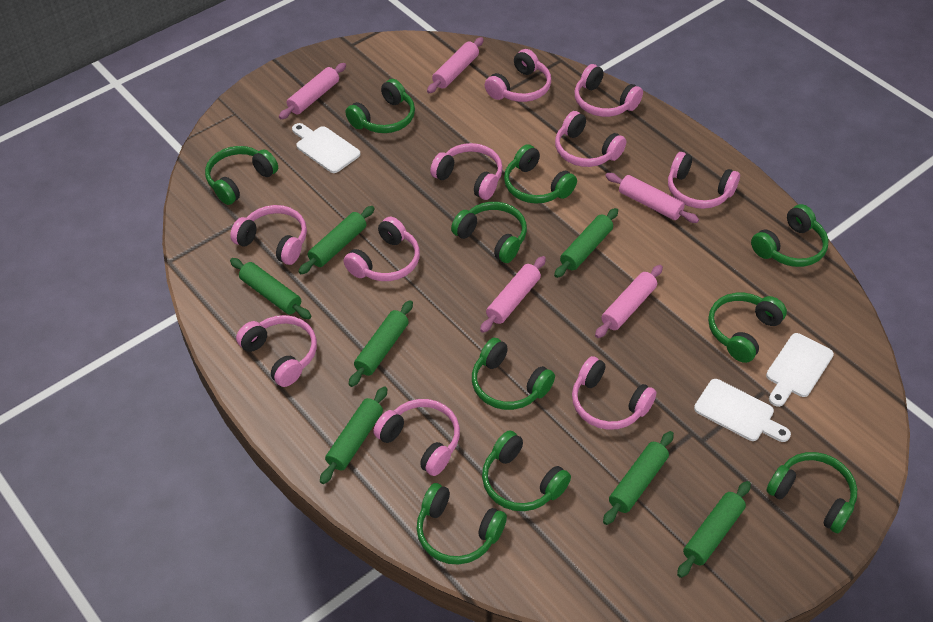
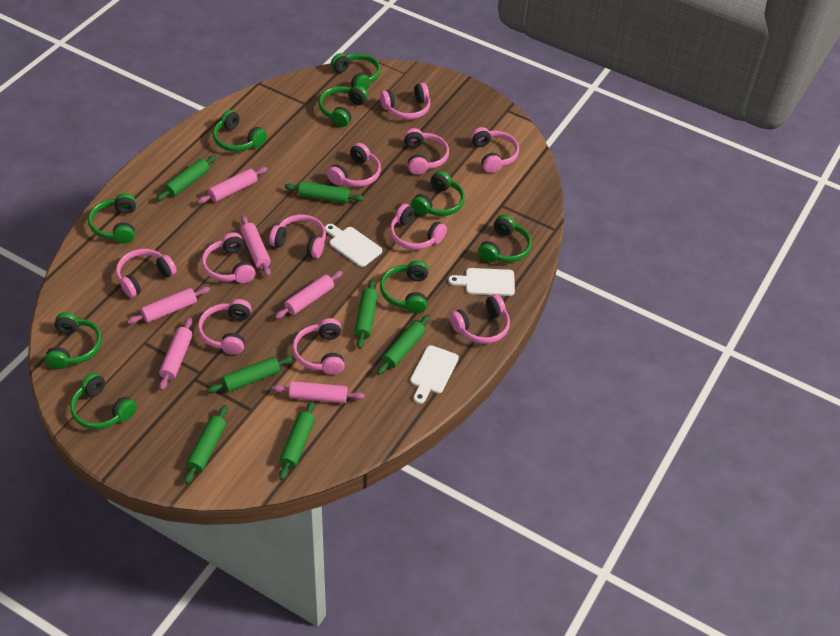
green headphones: [205,146,278,205] [346,79,415,133] [417,483,507,565] [451,202,527,263] [472,338,555,410] [482,430,571,511] [504,144,577,204] [708,293,787,363] [751,204,829,267] [766,452,857,533] = 10 -> [45,312,102,369] [70,373,137,429] [88,193,136,243] [213,110,267,152] [318,85,368,127] [331,53,380,90] [380,260,429,313] [411,171,465,216] [478,215,532,263] = 9
pink headphones: [230,205,307,265] [236,315,317,387] [343,217,420,281] [373,399,460,476] [430,143,503,200] [485,49,551,102] [555,111,626,167] [572,356,657,430] [575,64,643,117] [668,152,740,209] = 10 -> [116,249,177,298] [198,299,251,355] [202,232,255,283] [269,215,326,259] [292,318,345,375] [327,143,381,187] [380,83,430,120] [390,204,447,250] [404,128,449,175] [450,294,510,344] [471,127,519,173] = 11
pink rolling pin: [279,63,346,119] [427,37,484,93] [480,256,546,333] [595,265,663,338] [605,173,699,223] = 5 -> [127,287,210,324] [159,318,193,390] [197,167,267,204] [241,216,271,277] [272,381,365,403] [275,271,343,319] = 6

